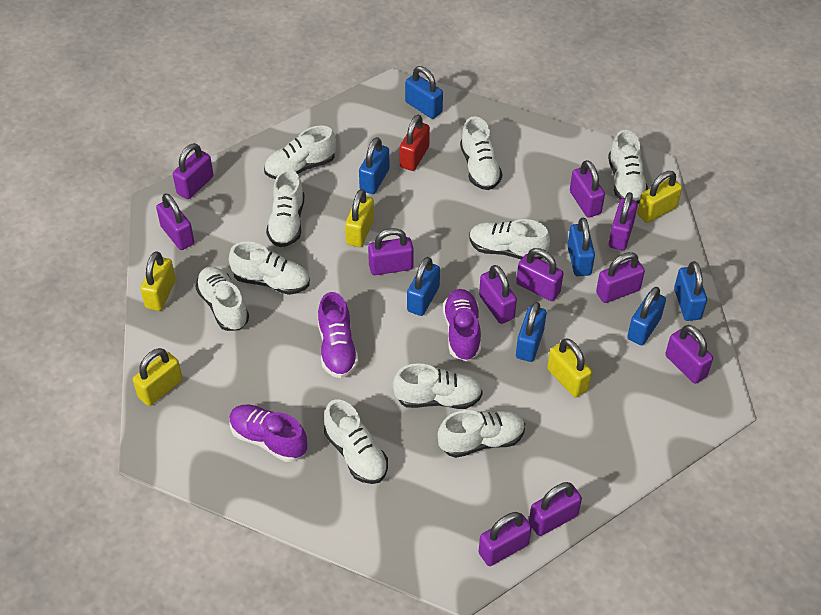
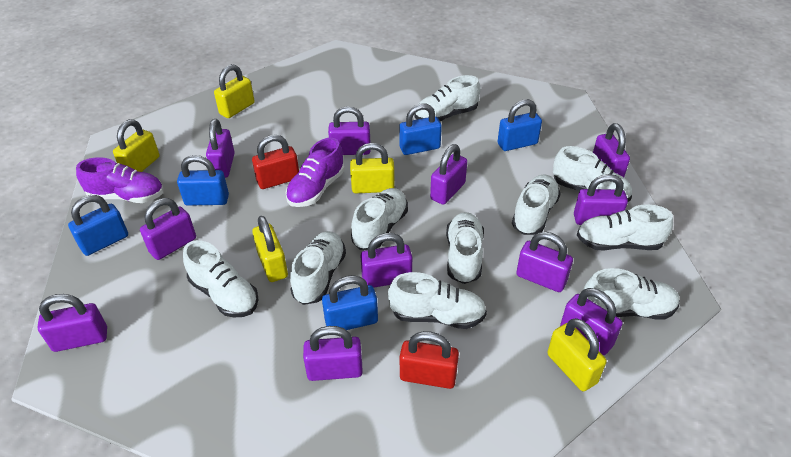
blue padlock: [359,137,390,194] [405,66,443,119] [407,257,440,316] [516,302,546,362] [567,218,595,276] [627,287,666,345] [674,261,707,321] = 7 -> [68,195,128,256] [177,155,229,206] [322,275,378,330] [399,104,442,155] [498,99,542,151] = 5
purple shoe: [229,405,307,462] [318,292,359,378] [443,289,481,361] = 3 -> [76,157,164,203] [286,138,344,207] = 2
red padlock: [399,115,430,171] = 1 -> [252,135,299,189] [400,331,459,389] = 2

